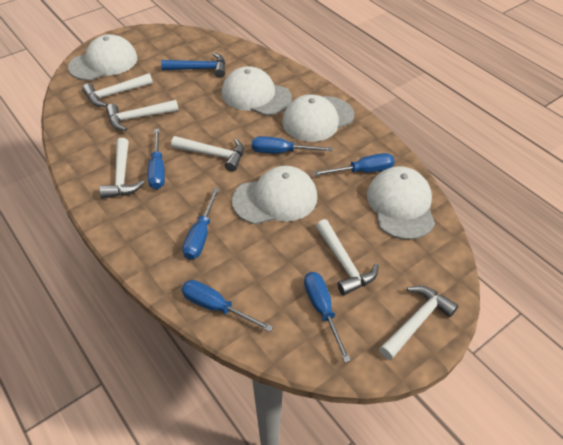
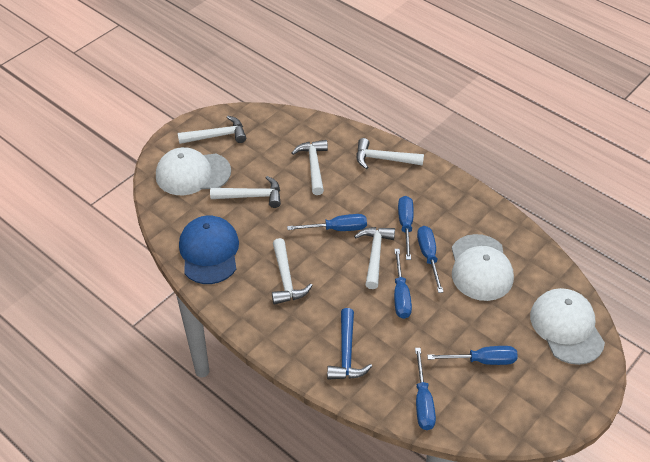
blue cap: none = 0 -> [179,215,239,284] = 1
white cap: [68,34,137,80] [221,66,292,115] [232,166,317,224] [282,94,354,142] [367,166,435,240] = 5 -> [156,147,231,195] [452,234,514,301] [530,288,605,365] = 3

